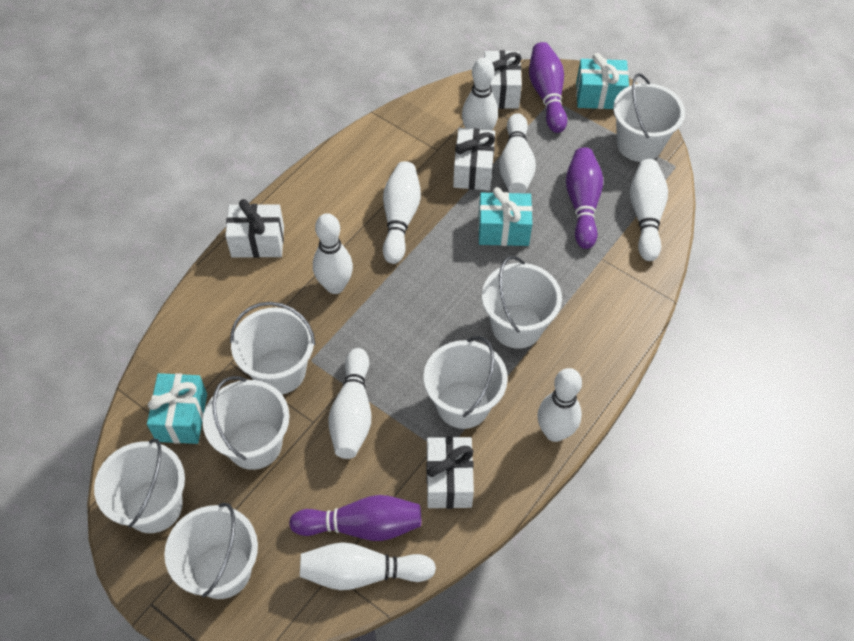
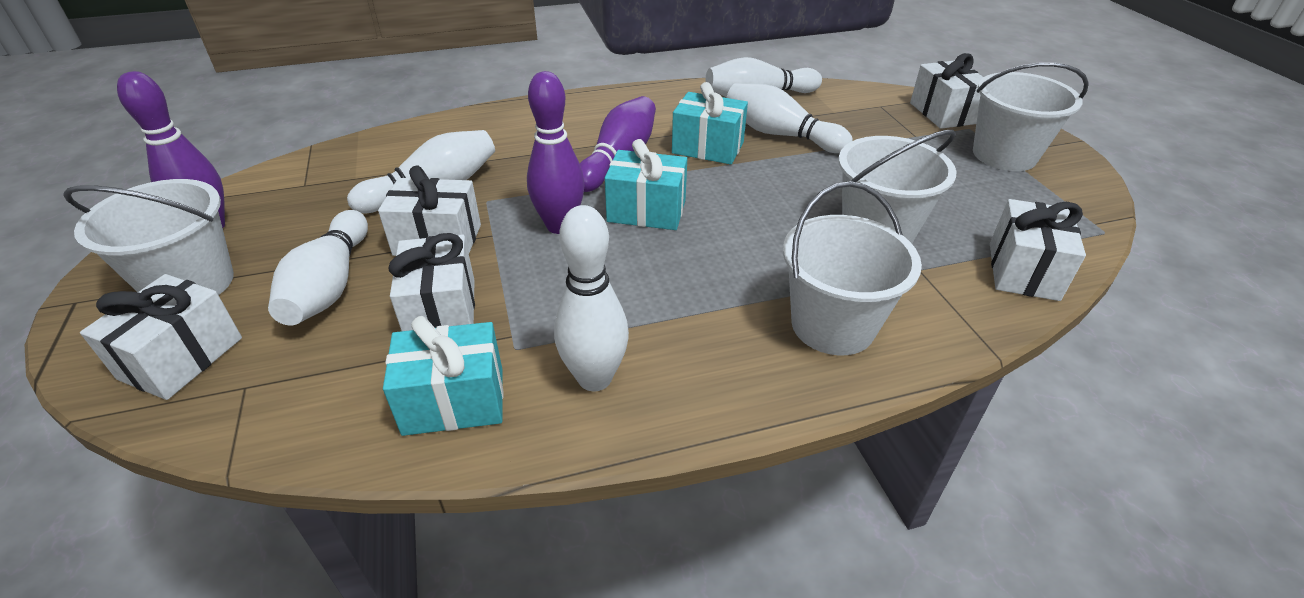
white bowling pin: [300,542,436,590] [313,213,353,294] [328,348,371,459] [383,161,421,264] [462,58,498,130] [499,113,536,193] [537,368,582,442] [630,159,668,261] = 8 -> [268,210,368,326] [347,130,495,213] [554,205,629,391] [705,57,822,97] [726,83,853,153] = 5
white bucket: [94,438,185,533] [164,503,258,599] [203,376,290,470] [230,302,315,394] [424,336,508,429] [482,256,562,349] [613,73,685,162] = 7 -> [63,179,234,295] [783,181,922,355] [838,130,956,243] [973,62,1089,171] = 4
white gift: [225,199,284,258] [426,437,474,509] [453,128,495,191] [484,50,522,109] = 4 -> [80,274,242,400] [378,166,481,256] [388,233,475,331] [910,53,983,129] [990,199,1086,301] = 5

